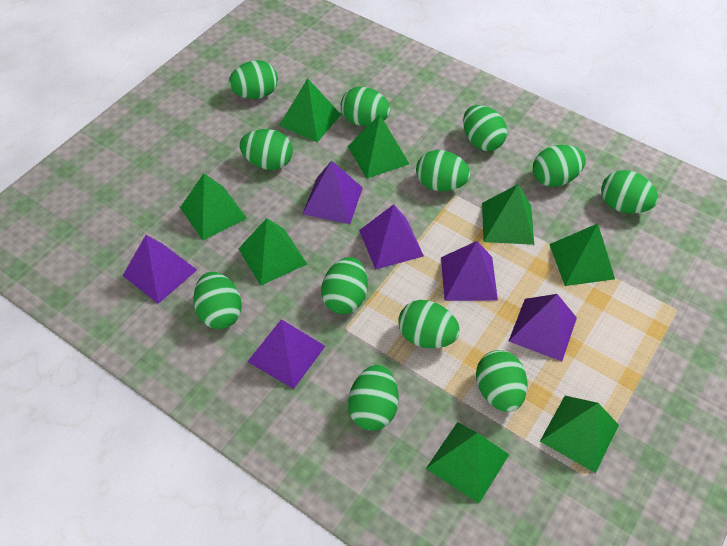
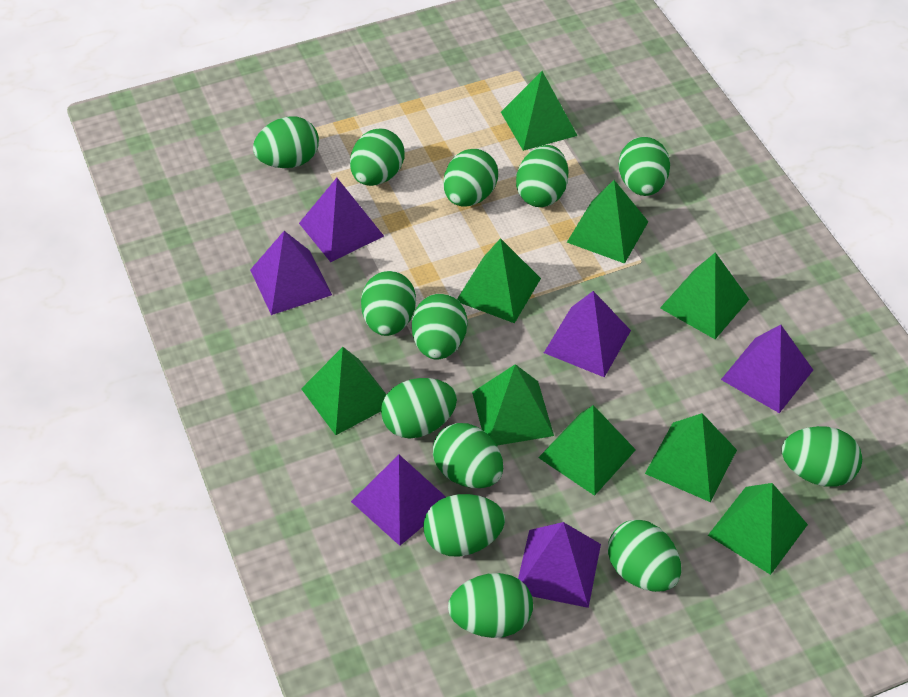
green egg: [193,272,242,329] [228,60,278,99] [239,129,293,170] [321,257,368,314] [341,87,390,126] [348,365,399,431] [398,300,460,348] [416,150,470,191] [463,105,507,151] [476,350,528,412] [533,145,586,187] [601,170,658,213] = 12 -> [253,117,319,168] [350,128,405,186] [361,271,416,336] [381,378,457,438] [412,294,467,360] [423,494,505,557] [433,423,503,488] [443,149,498,207] [448,573,533,638] [516,145,569,207] [608,520,681,592] [619,137,670,196] [782,426,862,487] = 13
green pyramid: [180,173,247,240] [238,218,307,286] [279,78,341,142] [348,115,409,178] [426,422,509,504] [482,184,534,245] [540,396,619,473] [549,223,615,286] = 8 -> [301,347,387,435] [457,238,541,323] [472,364,554,446] [501,71,578,151] [538,405,636,496] [567,180,648,264] [645,413,737,502] [660,252,750,339] [708,483,808,575] = 9

